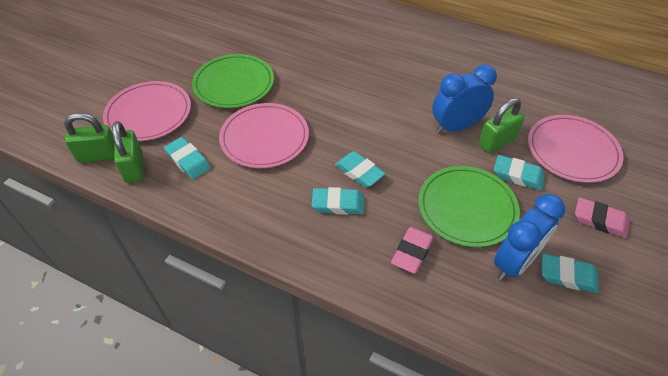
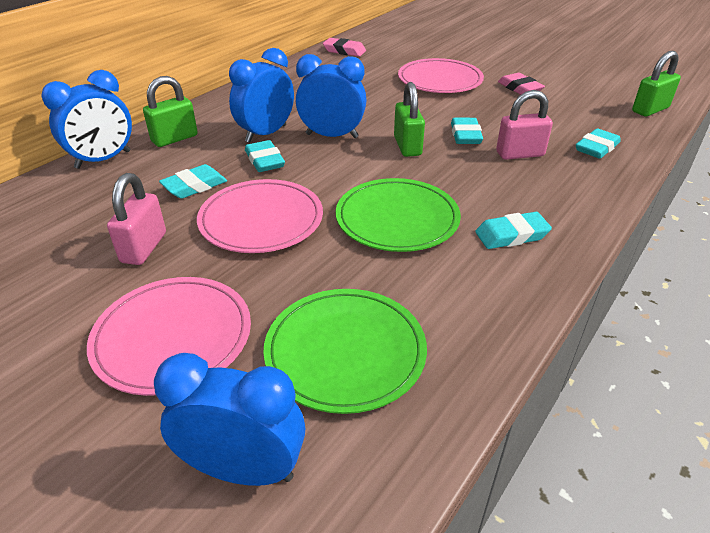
blue clock: [432,64,497,134] [494,194,565,281] = 2 -> [41,70,132,169] [154,353,305,486] [229,48,294,143] [296,54,367,138] = 4
pink padlock: none = 0 -> [107,173,166,265] [496,90,553,160] = 2

